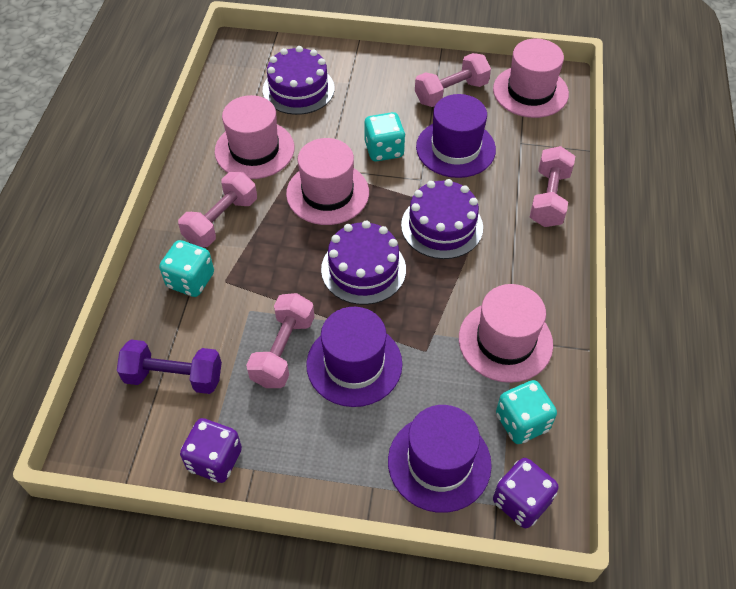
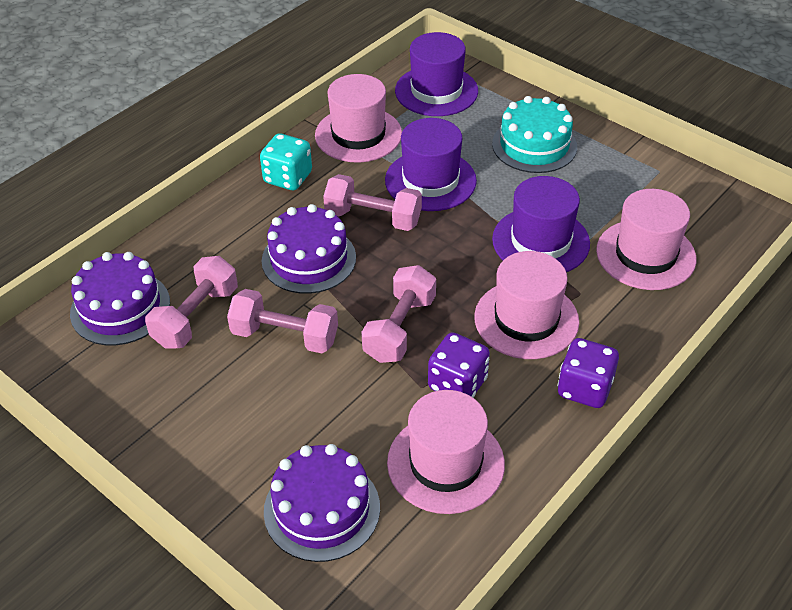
purple dumbbell: [117,340,222,394] = 1 -> none = 0
turquoise cake: none = 0 -> [492,96,577,173] = 1
turquoise dice: [159,240,214,297] [364,112,406,161] [496,380,557,444] = 3 -> [260,134,312,190] = 1

